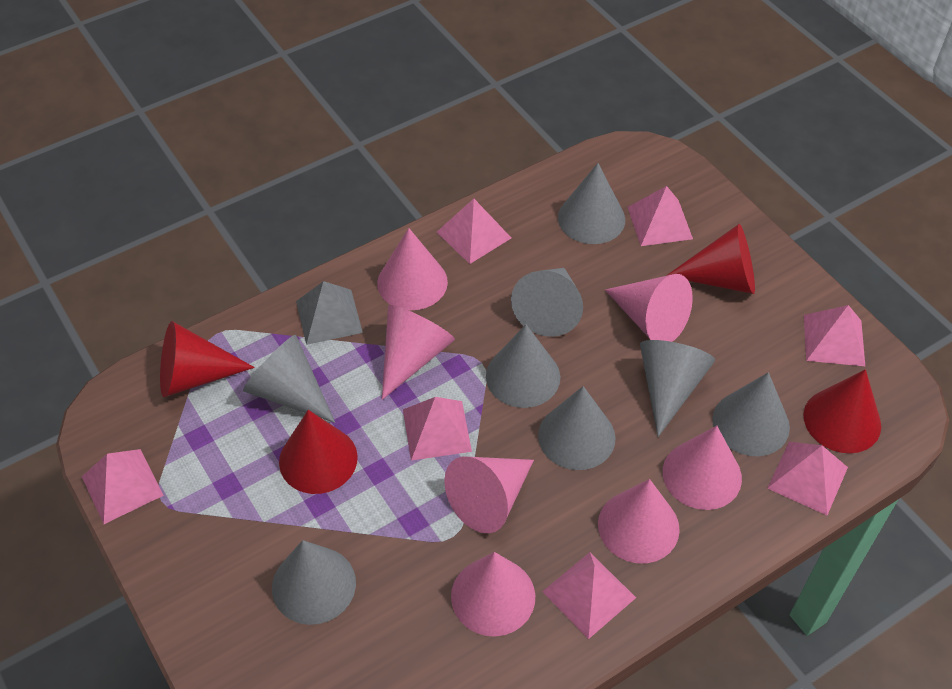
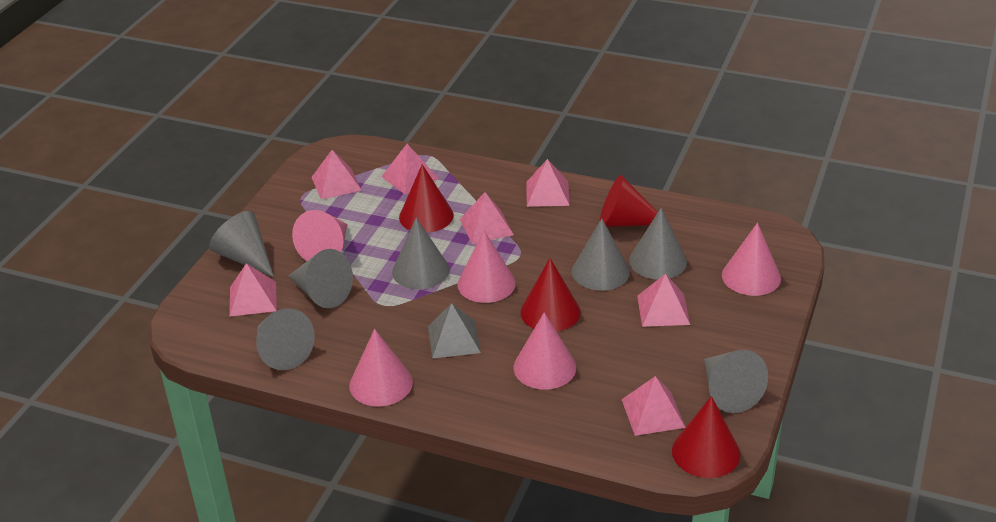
grey cone: [243,335,335,423] [272,540,356,625] [486,324,560,408] [511,268,583,337] [538,386,616,470] [558,163,625,244] [640,340,715,437] [712,372,790,456] = 8 -> [209,211,274,277] [256,308,315,370] [288,249,353,308] [392,218,450,289] [572,218,630,291] [629,208,687,280] [704,350,768,413] = 7
pink cone: [377,228,448,310] [382,305,455,400] [444,456,534,533] [451,552,535,637] [598,479,680,563] [605,274,693,342] [663,426,742,510] = 7 -> [292,210,347,261] [349,329,413,407] [457,231,516,303] [513,312,576,389] [722,223,781,296] = 5

